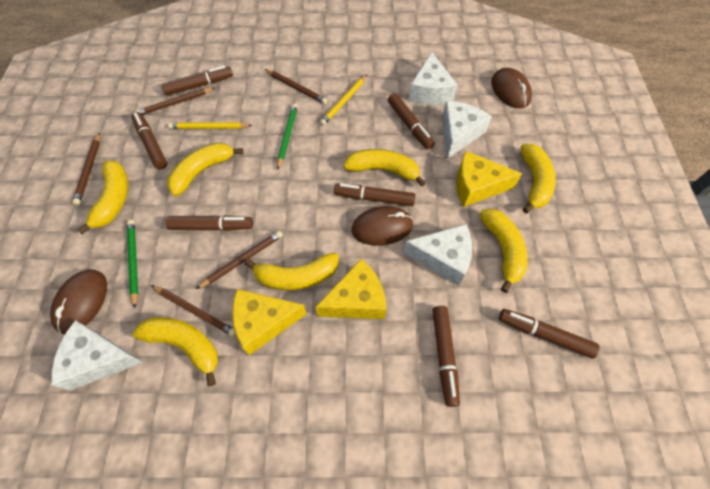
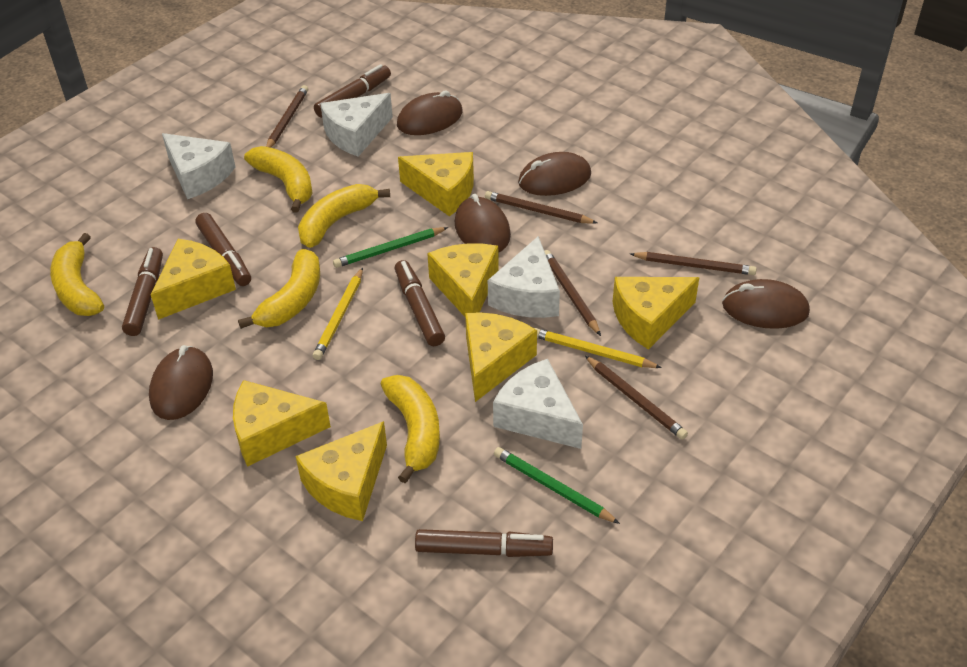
brown marker: [131,112,167,169] [162,65,233,95] [166,215,253,231] [334,183,416,206] [388,93,435,150] [433,306,460,407] [499,309,600,358] = 7 -> [122,247,163,336] [195,213,251,286] [314,64,391,118] [395,260,445,346] [415,529,553,557] = 5
brown mouse: [50,270,107,334] [352,206,413,246] [491,68,532,108] = 3 -> [149,345,213,420] [397,91,463,135] [455,194,511,253] [518,152,591,196] [722,279,810,329] = 5
yellow banana: [77,161,128,234] [133,317,218,386] [167,143,243,196] [245,253,339,291] [343,149,426,187] [479,209,528,293] [521,144,556,213] = 7 -> [50,233,104,316] [238,249,320,329] [244,146,313,213] [298,184,390,248] [380,375,440,483] = 5
yellow cheese: [232,289,307,355] [315,259,386,319] [456,151,522,207] = 3 -> [151,239,236,320] [233,380,331,467] [295,421,387,521] [398,152,474,216] [427,243,499,317] [465,312,537,402] [613,277,699,350] = 7

